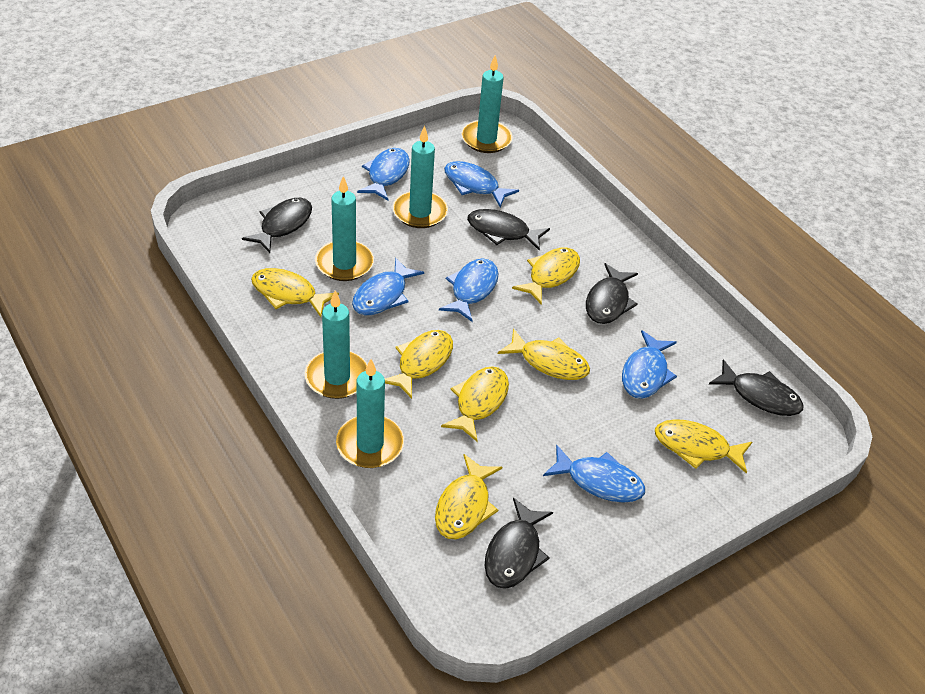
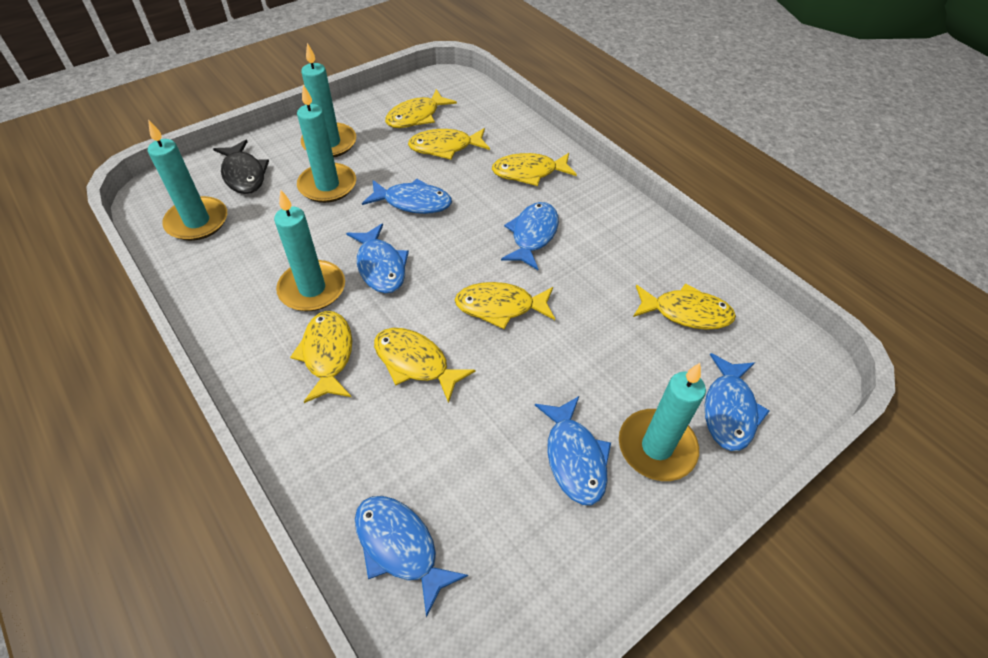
black fish: [242,198,312,253] [467,209,550,251] [485,498,553,589] [586,263,638,324] [708,360,804,416] = 5 -> [213,140,269,194] = 1

